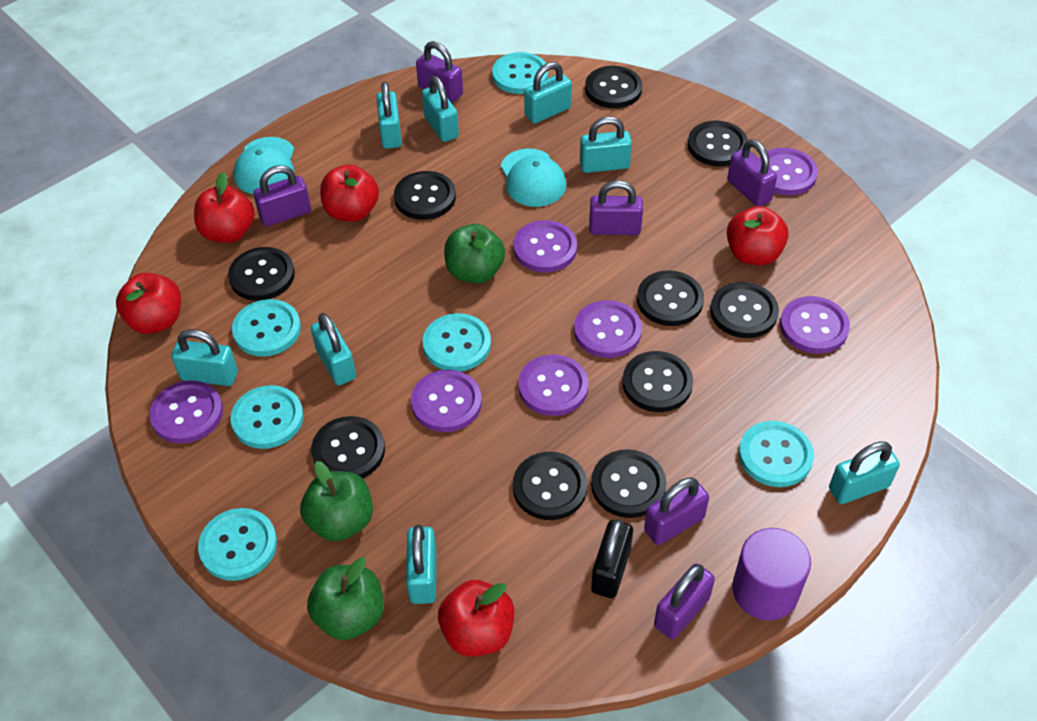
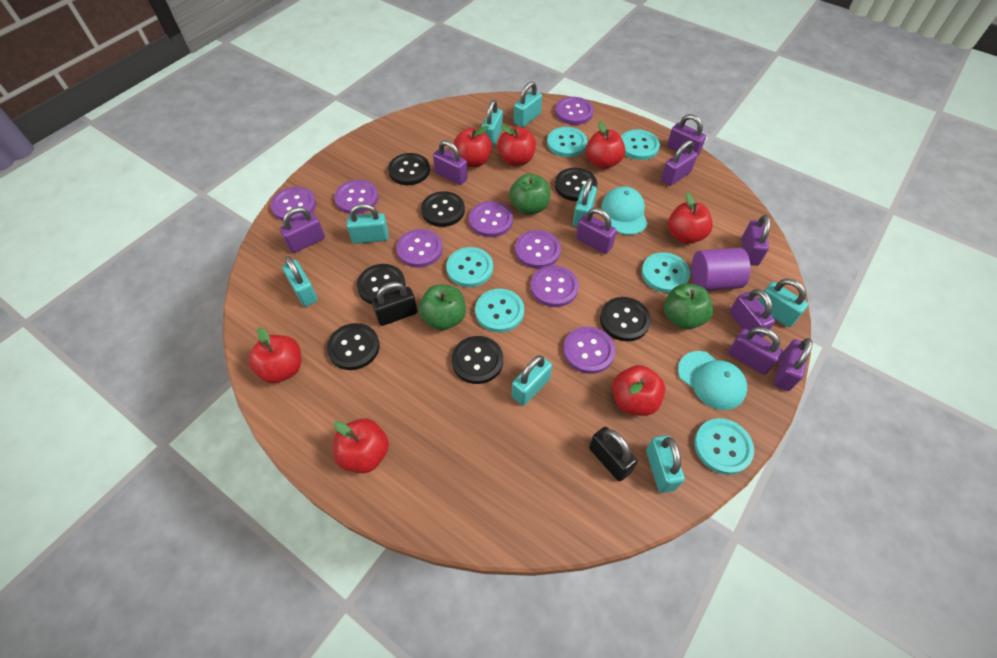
black button: [228,247,295,301] [311,416,385,479] [394,171,456,220] [513,452,587,520] [585,66,642,108] [591,449,666,518] [622,351,693,412] [637,270,704,326] [688,121,748,167] [710,282,779,338] = 10 -> [327,323,380,370] [357,264,405,304] [388,153,430,185] [421,191,465,227] [451,336,503,384] [555,168,597,201] [600,297,651,341] = 7
black padlock: [591,519,633,598] = 1 -> [372,282,417,326] [589,427,638,481] = 2
purple button: [149,380,223,444] [411,370,482,432] [513,220,577,273] [518,354,588,416] [574,300,642,358] [759,148,818,195] [780,296,850,354] = 7 -> [271,187,316,222] [334,180,378,214] [396,229,443,268] [469,201,513,237] [515,230,561,269] [531,265,579,307] [555,97,594,125] [563,326,615,374] = 8
purple padlock: [253,165,311,226] [416,41,463,102] [589,180,643,235] [644,477,709,545] [654,563,715,639] [727,139,777,206] = 6 -> [280,207,325,253] [433,140,468,185] [576,208,617,254] [661,140,697,186] [667,114,706,157] [728,327,783,374] [729,289,775,338] [742,215,771,266] [774,338,813,391] = 9
red apple: [116,273,181,334] [194,172,255,243] [320,164,379,222] [438,580,514,656] [727,206,789,265] = 5 -> [248,327,301,383] [333,419,389,473] [454,126,492,167] [497,125,536,166] [586,121,625,169] [612,365,665,416] [668,192,713,244] = 7

